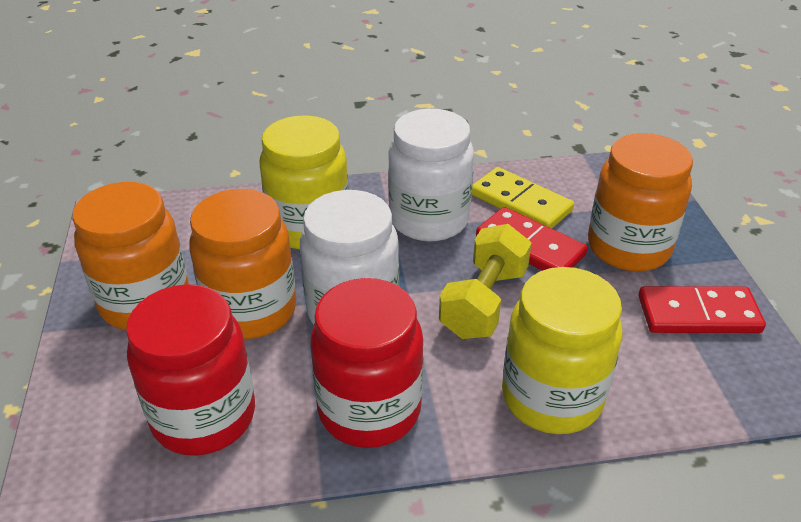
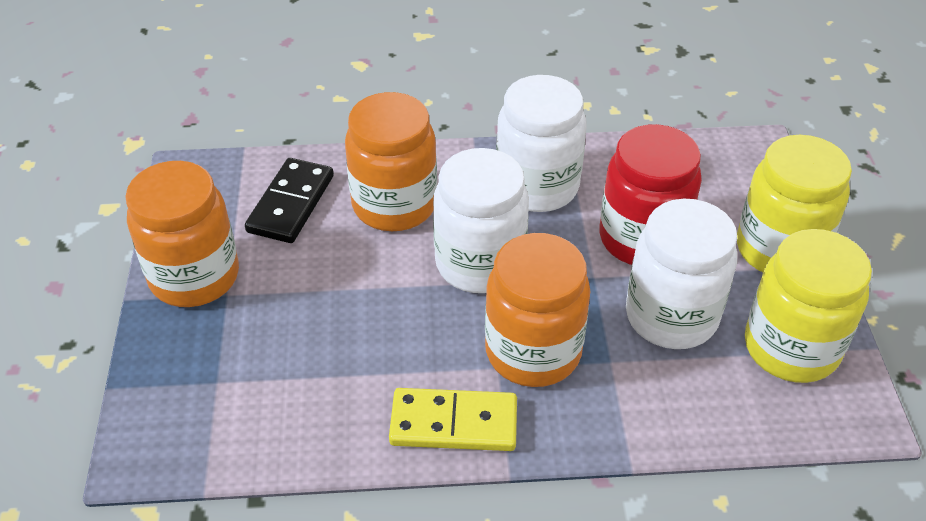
black domino: none = 0 -> [245,158,334,243] = 1
red domino: [476,207,588,271] [638,286,766,333] = 2 -> none = 0
red jar: [126,284,255,456] [310,278,424,448] = 2 -> [600,124,702,265] = 1
white jar: [300,190,399,325] [388,109,474,241] = 2 -> [433,148,529,293] [496,75,587,212] [626,199,737,349] = 3
yellow dumbbell: [439,224,532,339] = 1 -> none = 0

